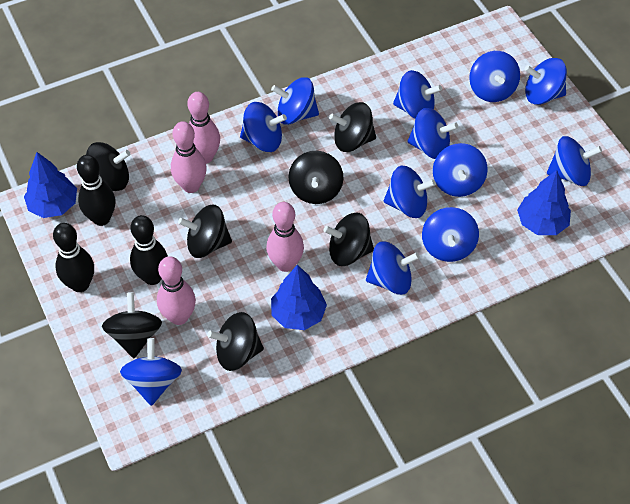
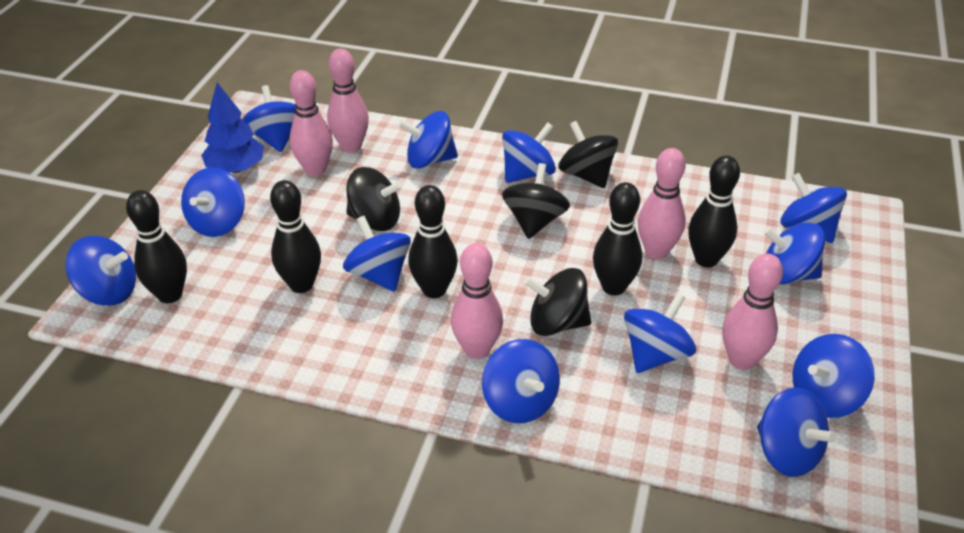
black bowling pin: [53,223,94,292] [77,155,116,226] [130,215,168,285] = 3 -> [126,190,187,303] [270,180,321,293] [408,185,458,298] [593,182,642,296] [688,156,740,267] = 5
black spinning top: [86,142,130,191] [102,292,162,358] [178,205,232,258] [207,312,264,371] [288,151,343,204] [323,213,374,266] [329,102,376,152] = 7 -> [346,167,403,231] [502,163,570,239] [524,268,591,336] [558,121,618,188] = 4
blue tree: [24,152,77,218] [271,265,327,330] [517,170,571,235] = 3 -> [201,83,264,173] = 1
pink bowling pin: [157,256,196,325] [171,121,207,193] [187,92,220,164] [266,202,304,272] = 4 -> [290,70,333,176] [327,48,369,153] [451,243,503,359] [637,148,686,259] [722,254,783,370] = 5

